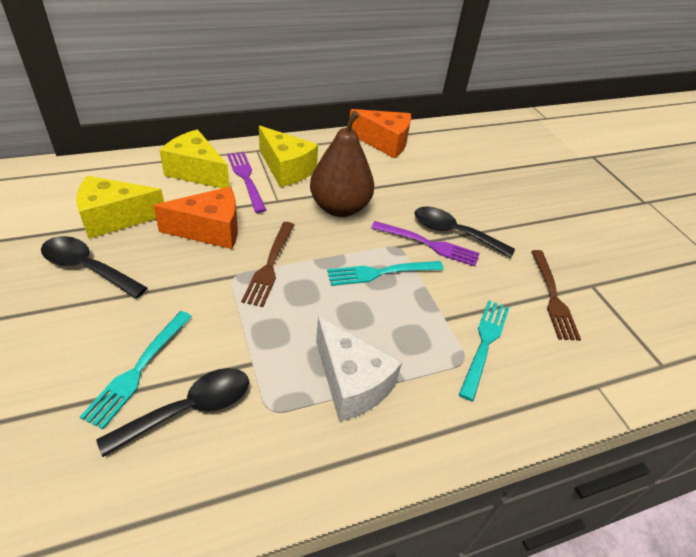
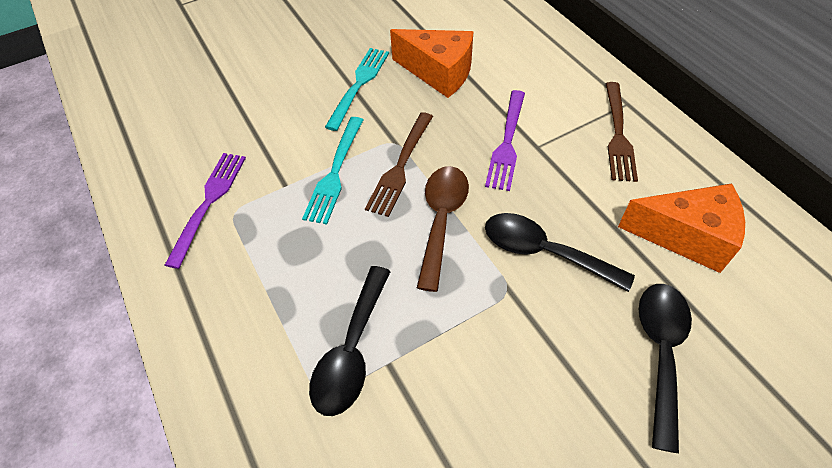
brown pear: [310,111,374,217] = 1 -> none = 0
brown spoon: none = 0 -> [417,166,469,292] = 1
turquoise fork: [80,311,192,429] [327,261,444,286] [459,300,509,401] = 3 -> [302,117,363,225] [325,48,389,131] = 2
white cheese: [316,317,402,422] = 1 -> none = 0
yellow cheese: [76,176,164,239] [159,129,230,188] [259,126,318,187] = 3 -> none = 0

